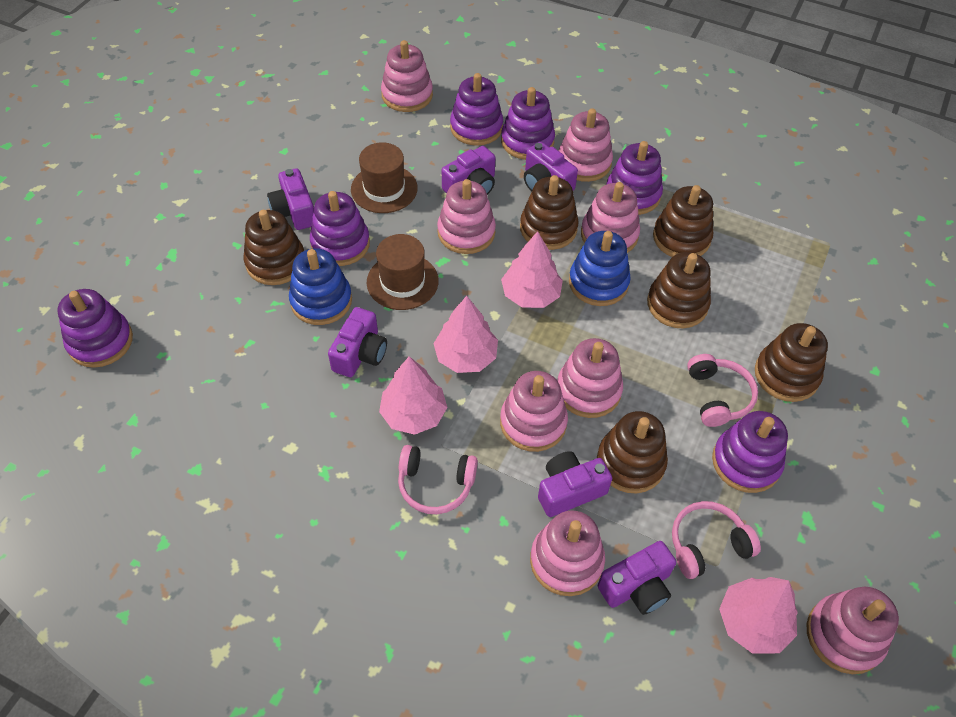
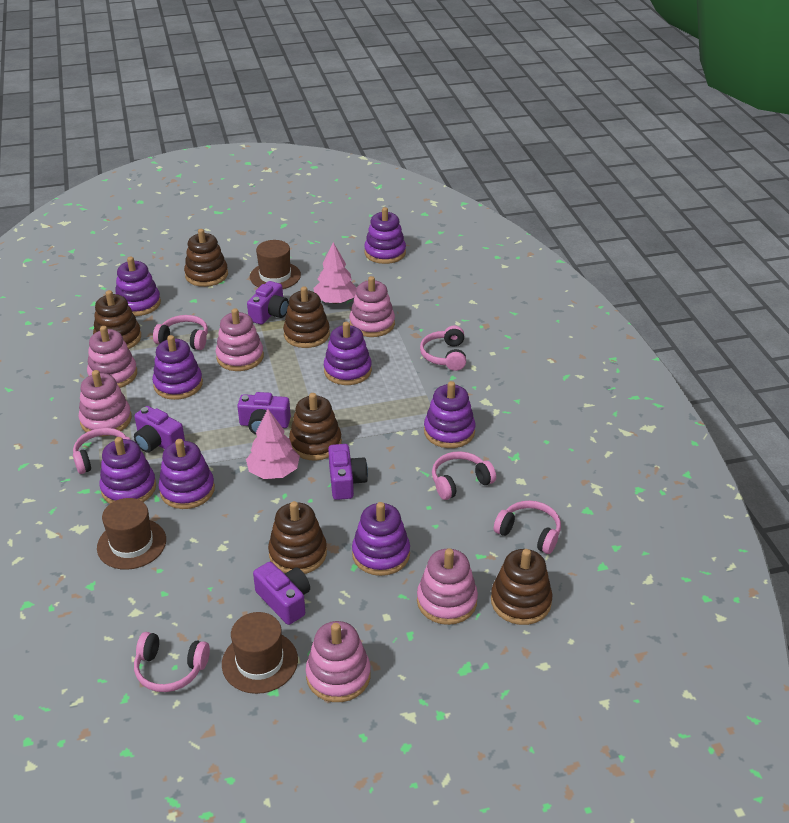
blue stacking toy: [289,248,352,325] [569,231,631,306] = 2 -> none = 0
brown hat: [351,142,418,213] [367,234,439,310] = 2 -> [97,498,166,570] [222,612,298,694] [250,240,301,289] = 3
pink headphones: [398,445,478,514] [672,501,761,579] [687,354,758,427] = 3 -> [73,428,131,474] [134,632,210,692] [153,315,208,350] [420,326,466,371] [432,451,496,500] [494,501,561,554] = 6
pink stacking toy: [381,40,433,112] [437,179,496,254] [500,371,568,452] [530,511,605,596] [558,338,623,418] [559,109,613,182] [581,182,640,253] [807,587,899,674] = 8 -> [78,370,132,436] [87,326,137,388] [216,308,264,371] [306,621,371,702] [349,276,395,337] [417,549,478,625] = 6
pink tree: [379,356,447,435] [433,296,498,373] [501,231,563,308] [719,577,798,653] = 4 -> [246,409,300,479] [314,242,357,304] = 2
purple camera: [267,168,314,230] [328,307,387,377] [442,146,496,195] [524,141,578,191] [538,451,612,517] [598,541,676,615] = 6 -> [134,406,185,453] [237,392,291,435] [247,281,289,325] [253,562,310,625] [328,444,368,500] = 5
purple stacking toy: [57,289,133,368] [310,191,370,266] [450,73,503,146] [501,87,555,160] [606,141,663,215] [712,411,788,493] = 6 -> [100,437,156,504] [115,257,161,316] [152,335,203,400] [159,439,215,509] [324,322,372,385] [352,502,410,576] [364,207,406,264] [424,381,475,448] = 8

